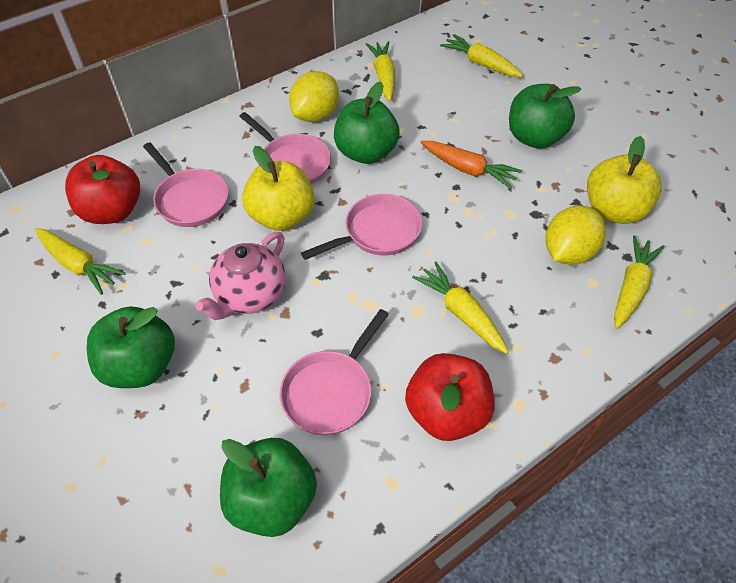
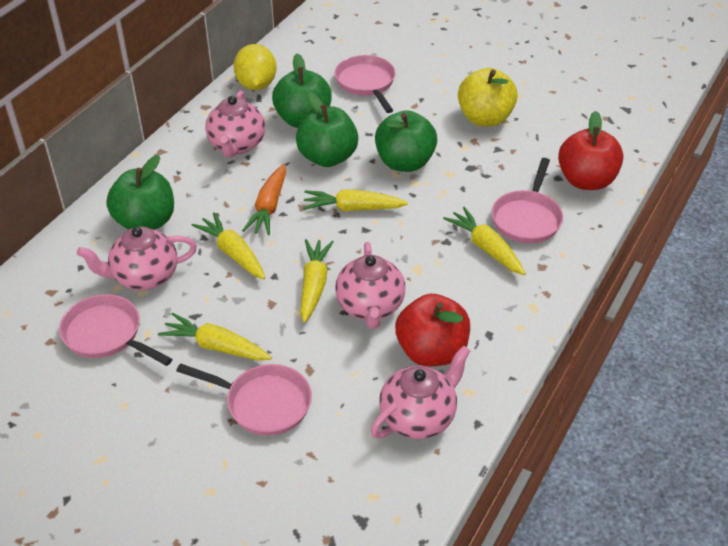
pink teapot: [195,232,286,320] = 1 -> [77,226,197,290] [205,90,265,157] [335,242,405,329] [371,345,470,439] = 4
yellow apple: [242,146,314,231] [587,136,662,224] = 2 -> [458,68,518,127] = 1
yellow lemon: [289,71,339,122] [545,205,606,265] = 2 -> [233,44,277,90] = 1

